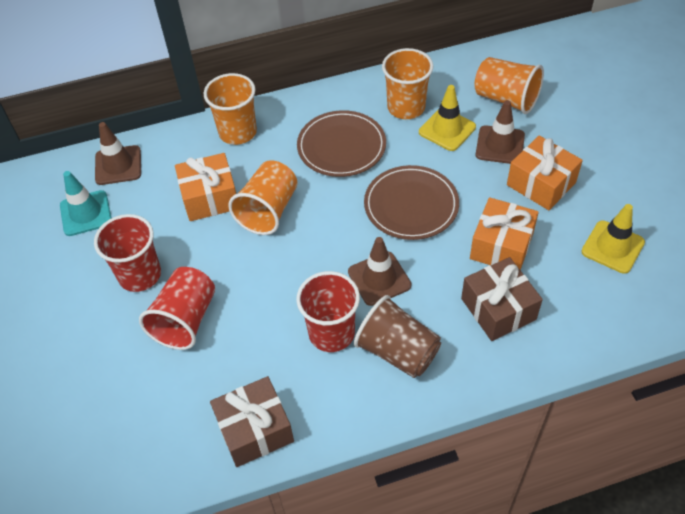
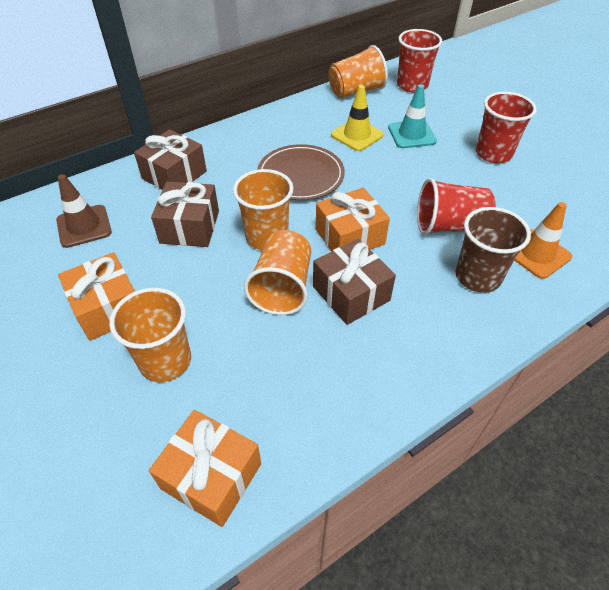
brown gift: [210,376,294,467] [461,257,543,341] = 2 -> [134,129,207,190] [151,182,219,247] [313,239,396,325] = 3
brown plate: [297,110,386,177] [364,165,459,240] = 2 -> [257,144,345,200] = 1
brown traffic cone: [95,122,141,185] [348,237,412,306] [475,100,525,164] = 3 -> [56,174,112,248] = 1
orange traffic cone: none = 0 -> [514,202,572,279] = 1
yellow traffic cone: [419,85,476,151] [581,204,645,274] = 2 -> [331,85,384,151] = 1

